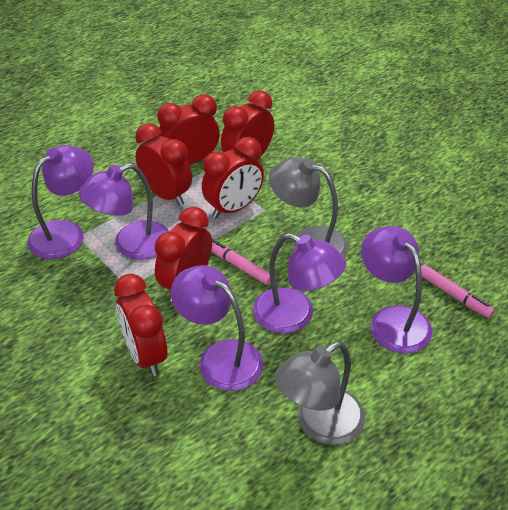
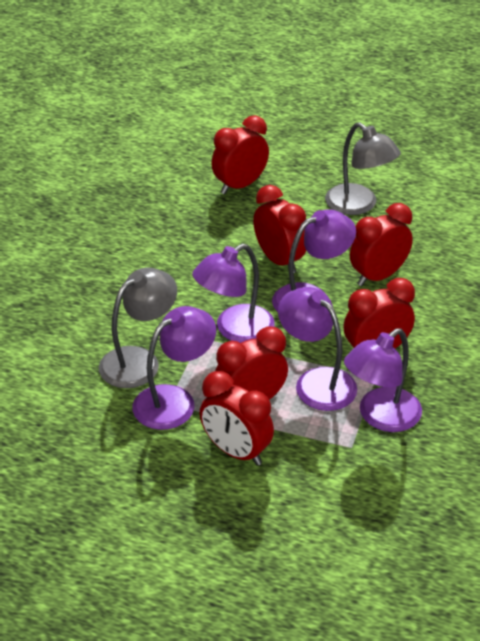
pink marker: [212,239,271,285] [421,265,495,318] = 2 -> none = 0

